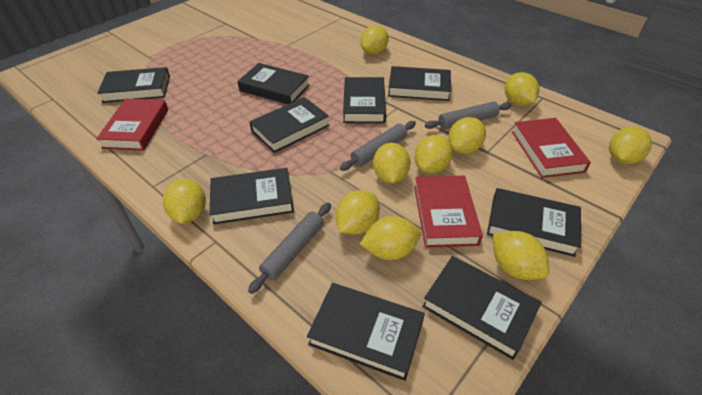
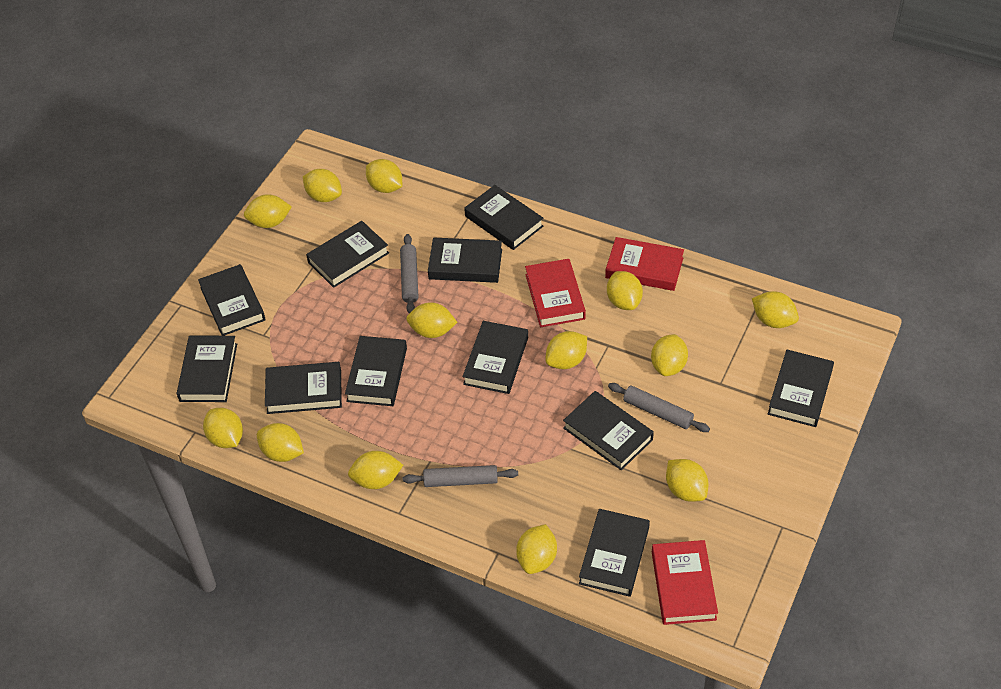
black book: [97,67,170,103] [209,168,294,225] [237,63,310,104] [250,97,330,153] [307,283,425,381] [343,77,386,123] [388,66,451,101] [422,256,542,360] [487,188,581,257] = 9 -> [177,335,237,402] [198,264,265,336] [265,362,342,414] [306,221,389,288] [345,336,407,406] [428,238,502,283] [462,321,528,394] [464,185,543,250] [563,391,654,470] [579,509,650,597] [768,350,834,427] = 11
yellow lemon: [163,178,206,224] [336,190,380,235] [360,25,389,55] [360,216,421,260] [373,143,410,183] [414,135,453,174] [448,117,486,154] [493,231,549,280] [505,72,539,106] [609,126,652,164] = 10 -> [203,408,243,448] [244,194,292,228] [257,423,304,462] [303,169,342,202] [348,451,403,489] [366,159,402,193] [406,302,457,338] [516,524,557,574] [546,331,587,369] [607,271,643,310] [651,334,688,376] [666,459,708,502] [752,291,799,328] = 13

